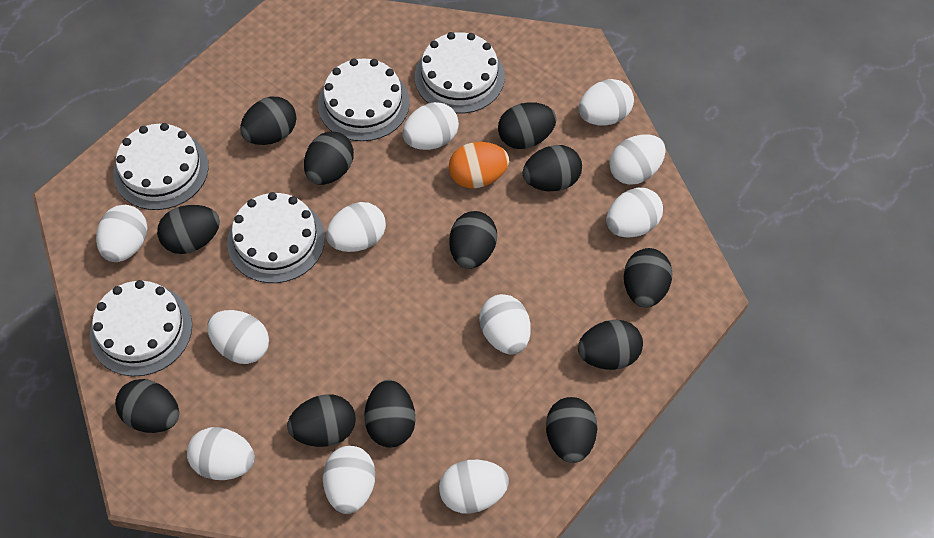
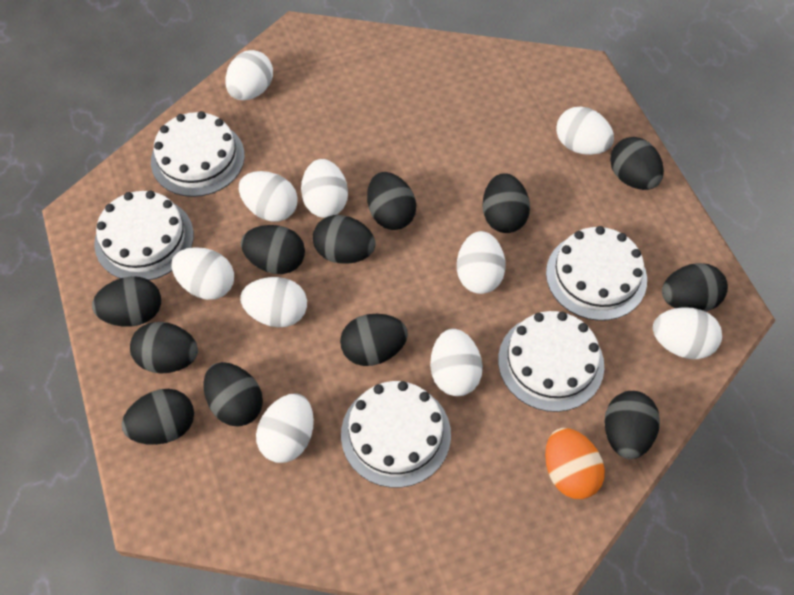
white egg: [96,205,147,262] [187,427,255,480] [207,310,269,364] [323,446,375,514] [326,202,386,252] [402,102,459,150] [439,460,509,513] [479,294,531,355] [578,79,634,126] [606,187,663,238] [609,134,666,185] = 11 -> [171,247,234,300] [225,50,273,100] [239,171,298,222] [240,277,307,327] [256,393,314,463] [301,159,348,218] [430,328,483,396] [457,231,506,294] [556,107,614,155] [653,307,722,359] = 10

